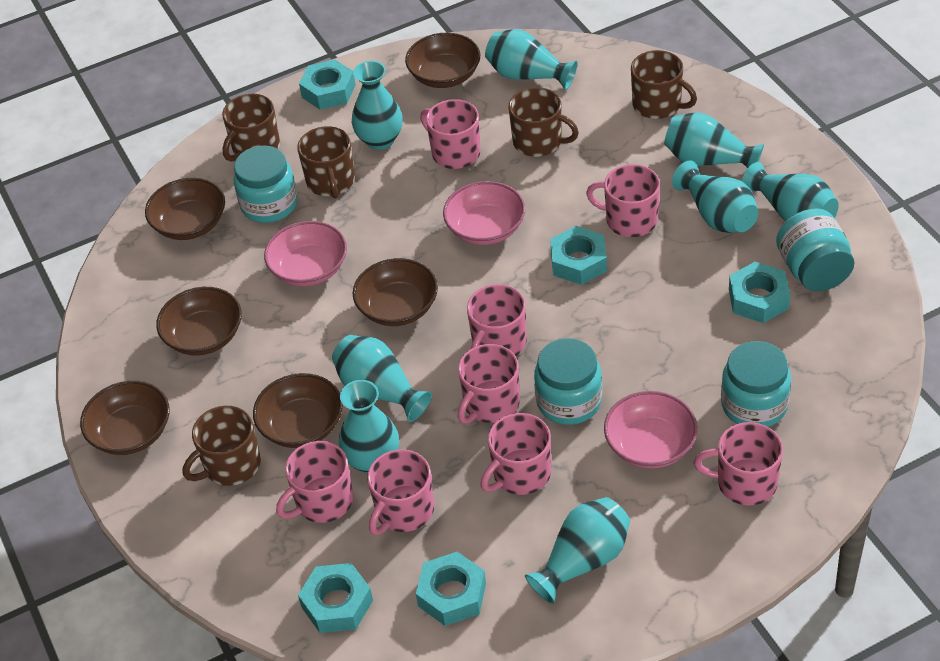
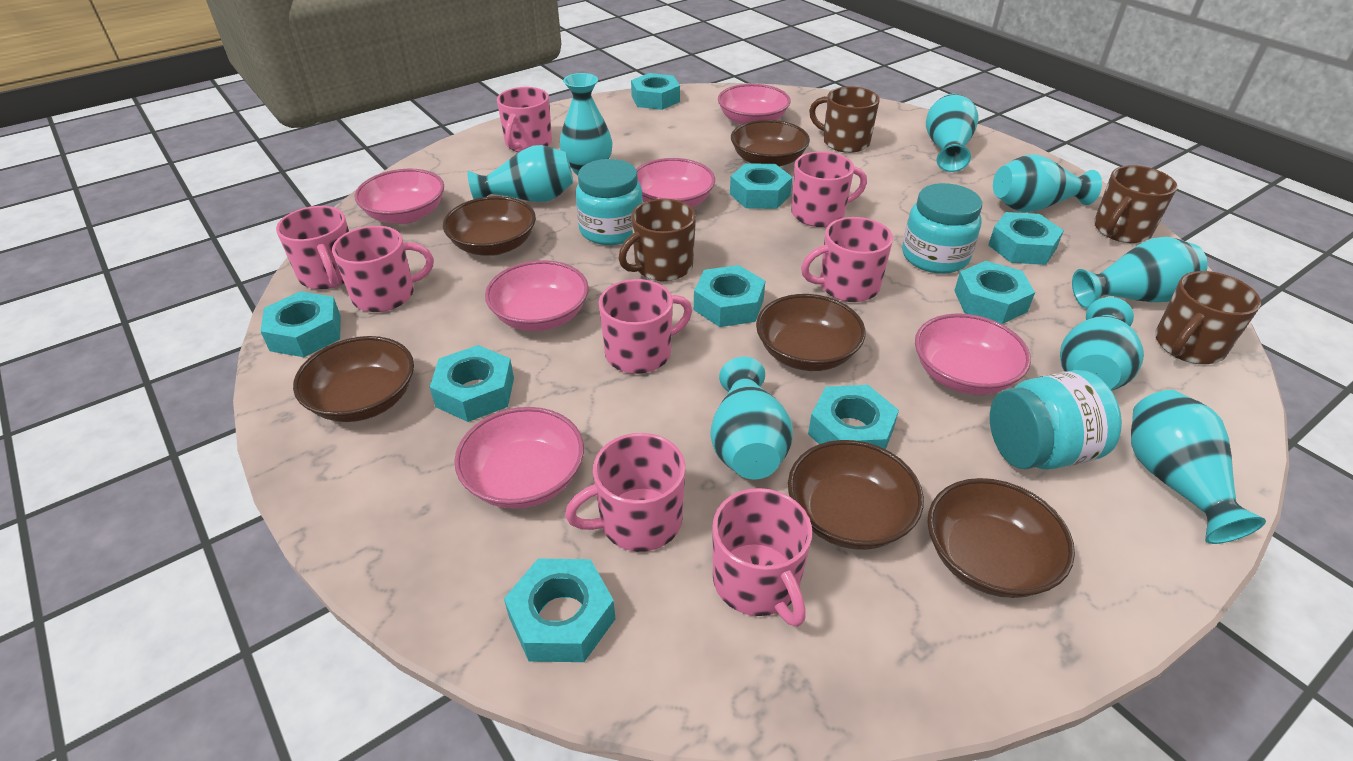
brown mug: [183,406,261,486] [222,94,280,162] [297,126,355,199] [508,87,579,157] [631,50,697,119] = 5 -> [619,199,696,281] [809,86,880,153] [1094,165,1177,243] [1155,271,1261,364] = 4
pink bowl: [264,221,347,286] [443,181,525,245] [604,391,698,469] = 3 -> [354,169,444,224] [454,407,584,509] [485,260,589,331] [636,158,715,207] [718,84,791,125] [915,313,1031,395] = 6
turquoise jar: [234,145,298,223] [534,338,602,425] [721,341,791,427] [776,208,854,291] = 4 -> [575,159,643,245] [902,183,982,274] [990,370,1122,469] = 3
turquoise nut: [298,563,373,633] [299,59,356,110] [416,552,486,626] [550,226,607,285] [729,262,790,323] = 5 -> [261,291,341,357] [430,345,514,422] [504,559,615,662] [631,73,680,110] [694,265,765,327] [730,163,792,209] [808,385,899,450] [954,261,1035,324] [988,212,1064,265] = 9

